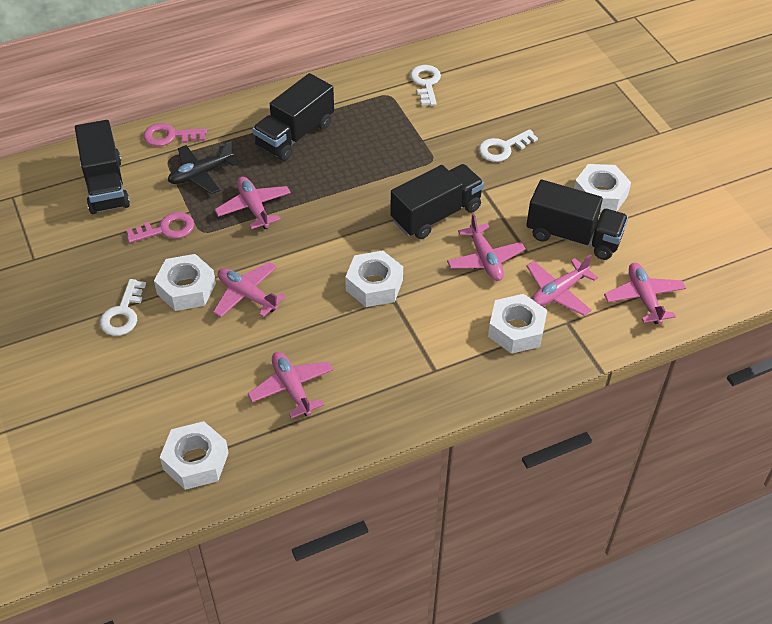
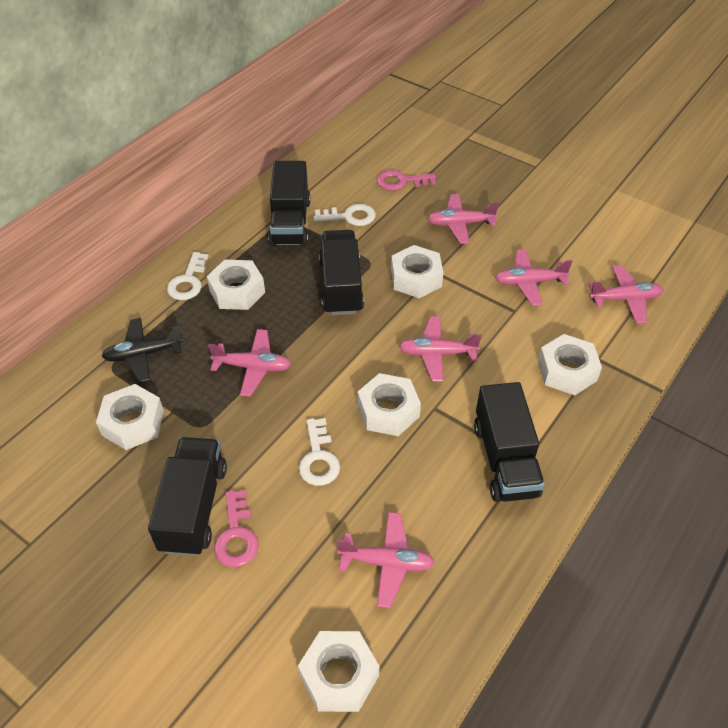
white nut: [154,254,216,311] [160,421,229,490] [345,251,403,307] [488,294,547,354] [574,164,631,212] = 5 -> [96,384,164,450] [206,260,265,310] [298,631,380,712] [358,373,421,436] [391,245,443,299] [538,334,602,395] = 6

